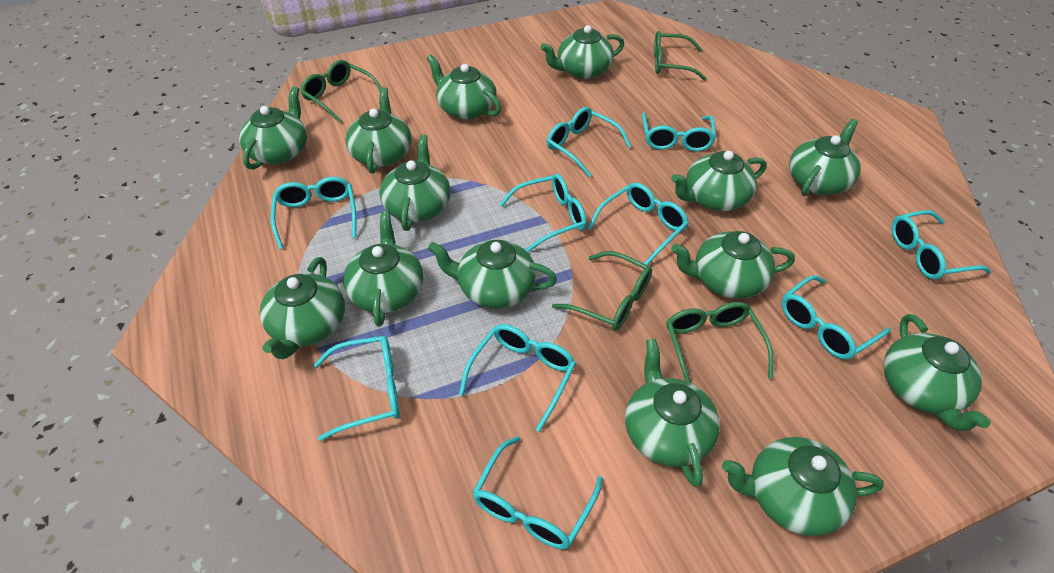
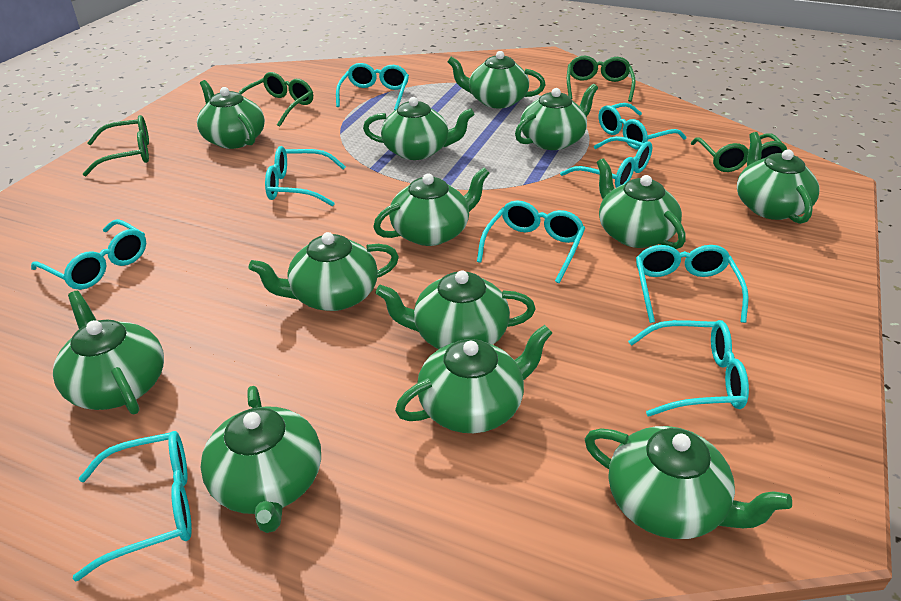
green teapot: [239,86,307,170] [259,257,345,359] [343,211,423,327] [345,87,412,174] [380,135,451,231] [427,55,501,120] [428,240,557,309] [541,25,624,79] [625,339,720,487] [671,151,767,211] [671,231,795,299] [722,437,884,536] [789,119,861,196] [884,314,991,431] = 14 -> [53,291,164,415] [197,80,265,149] [201,386,321,533] [249,232,399,311] [363,97,474,160] [373,167,489,246] [376,270,536,349] [395,325,552,433] [447,51,546,108] [515,84,598,150] [585,426,792,539] [597,158,686,249] [737,132,820,224] = 13
turquoise glasses: [271,177,356,249] [314,336,400,441] [459,324,576,432] [472,436,603,549] [499,174,586,252] [547,107,631,177] [588,183,689,265] [642,112,716,151] [781,275,891,360] [891,210,991,280] = 10 -> [31,219,146,290] [73,431,192,582] [265,146,346,206] [336,63,409,110] [477,200,585,283] [560,136,652,188] [599,103,686,149] [628,320,749,416] [636,245,749,323] = 9

